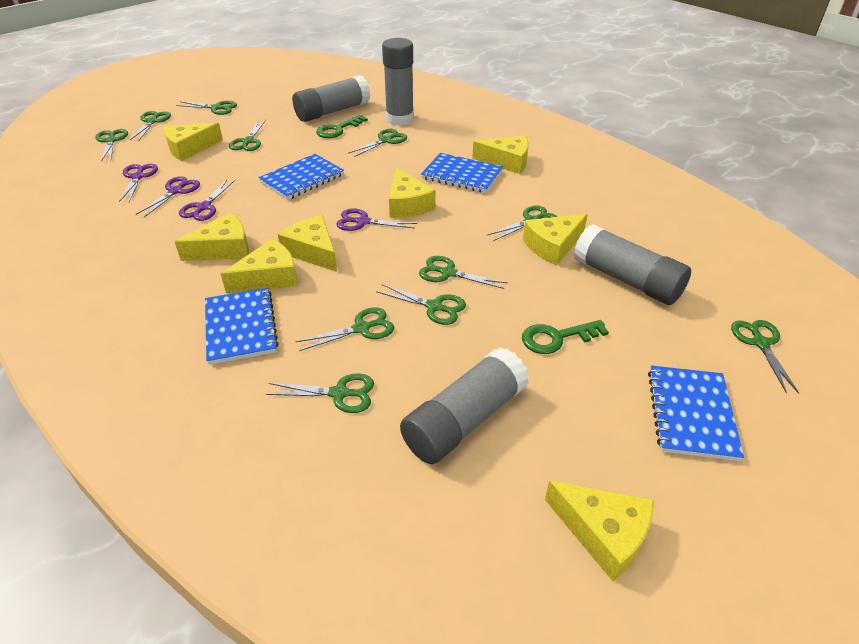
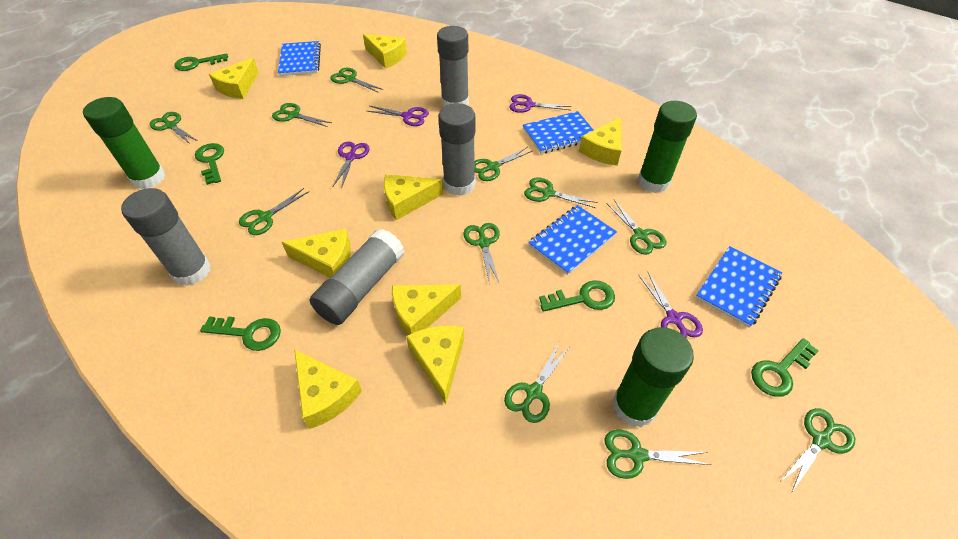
green glue stick: none = 0 -> [83,97,165,189] [612,327,694,427] [638,101,697,193] = 3
green key: [316,115,368,138] [522,320,609,354] = 2 -> [174,53,228,71] [195,143,224,185] [200,317,281,351] [539,280,615,312] [751,338,819,397] = 5

